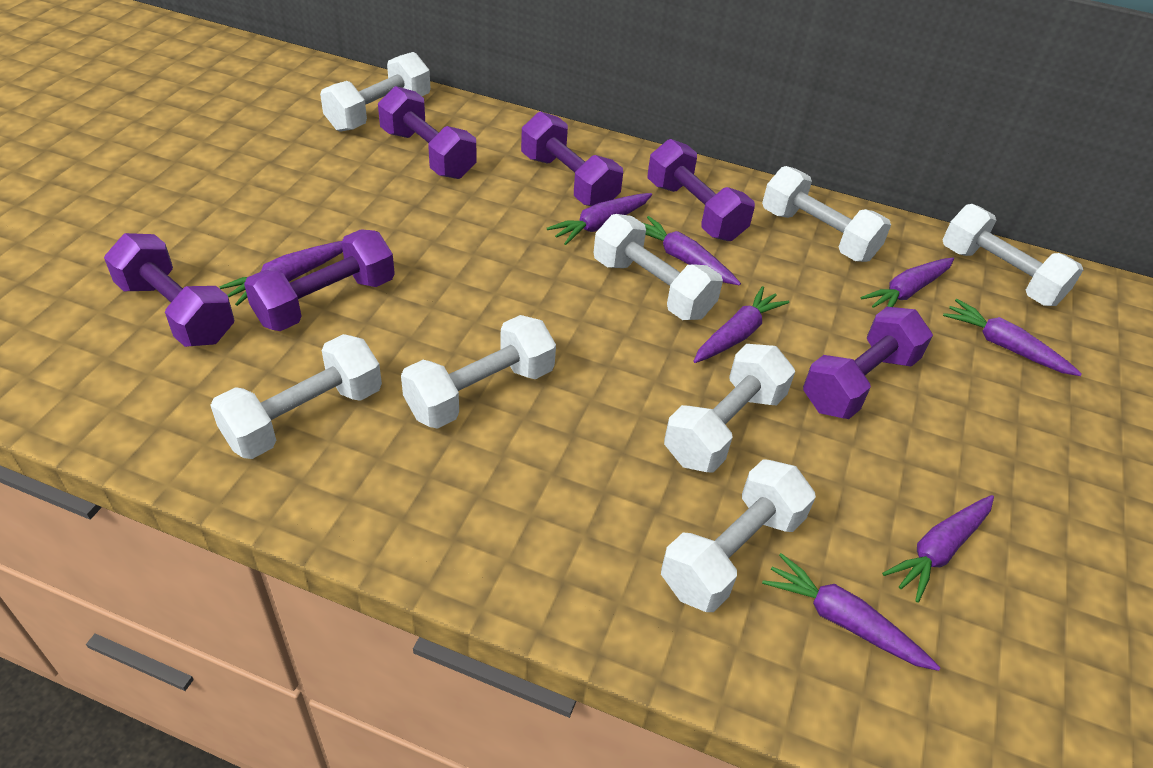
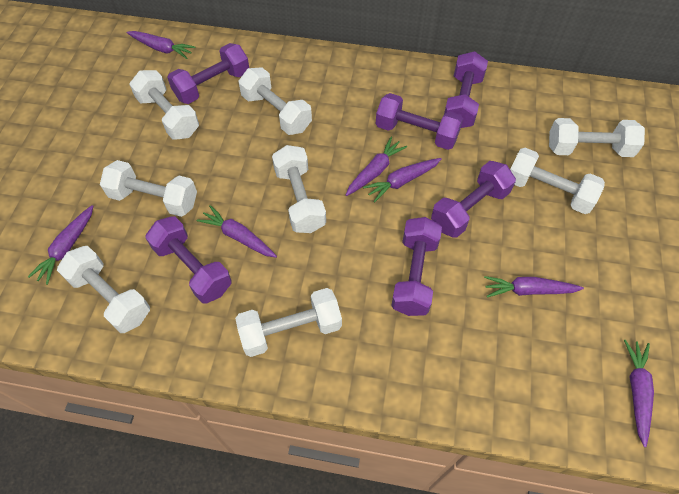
purple carrot: [219,241,343,306] [547,193,652,245] [643,216,741,286] [694,286,789,363] [762,553,940,671] [860,258,954,308] [882,495,994,603] [943,299,1082,376] = 8 -> [28,205,93,285] [127,31,196,59] [197,205,277,258] [346,137,407,196] [363,158,442,203] [484,276,584,298] [624,340,654,447] = 7

